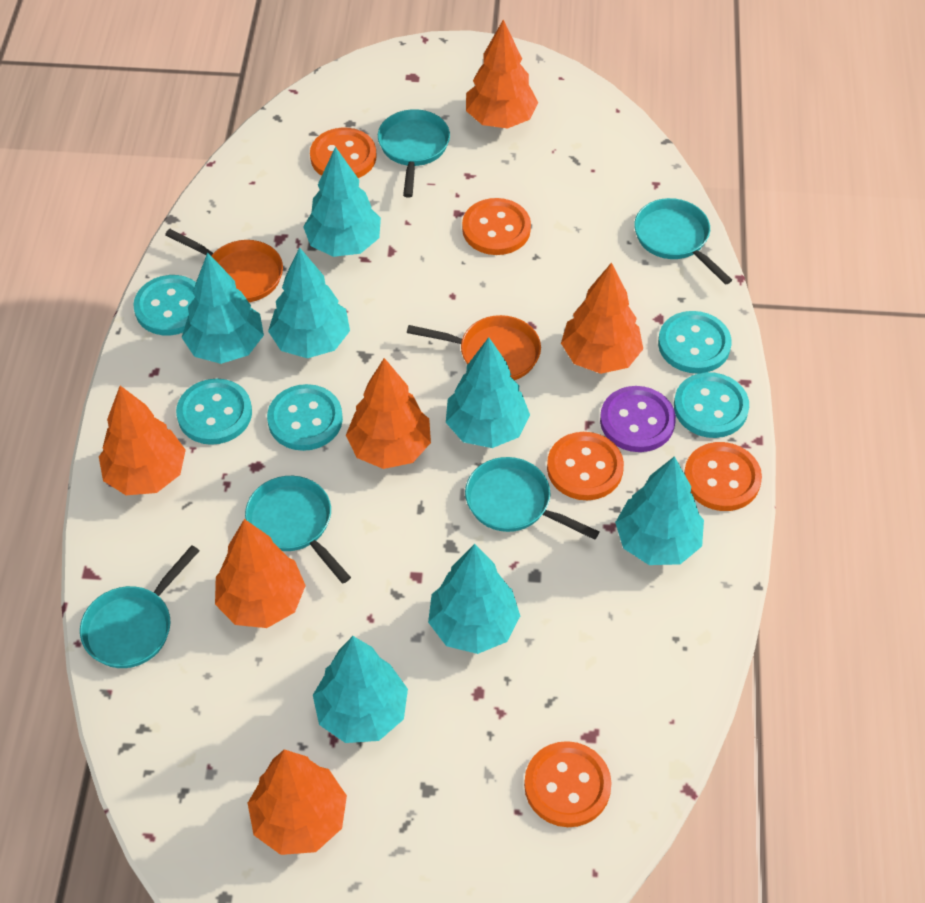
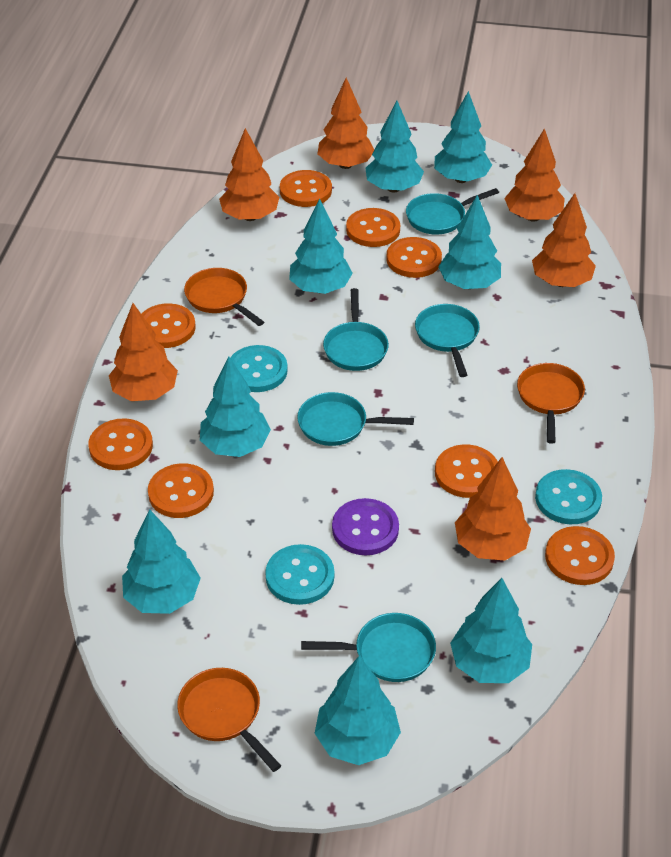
orange button: [310,128,377,178] [462,198,531,255] [524,741,612,827] [547,432,624,500] [684,442,762,511] = 5 -> [88,418,153,470] [142,303,196,348] [148,463,214,518] [280,170,332,207] [346,208,400,247] [386,237,442,278] [435,444,498,498] [545,526,615,585] = 8
orange pan: [165,229,283,302] [407,315,541,380] = 2 -> [177,668,281,772] [184,268,264,326] [517,363,585,444] = 3
turquoise button: [133,275,196,335] [176,379,252,445] [267,384,343,451] [658,311,732,374] [674,372,749,438] = 5 -> [230,345,288,392] [265,544,334,605] [535,469,602,524] = 3
turquoise tree: [182,252,264,364] [268,247,350,358] [303,147,381,257] [313,636,408,743] [428,544,520,654] [446,337,530,448] [615,456,704,565] = 7 -> [122,509,201,614] [200,356,271,457] [289,199,353,294] [314,656,401,765] [365,101,424,192] [434,91,492,183] [438,195,501,289] [450,578,532,683] = 8

